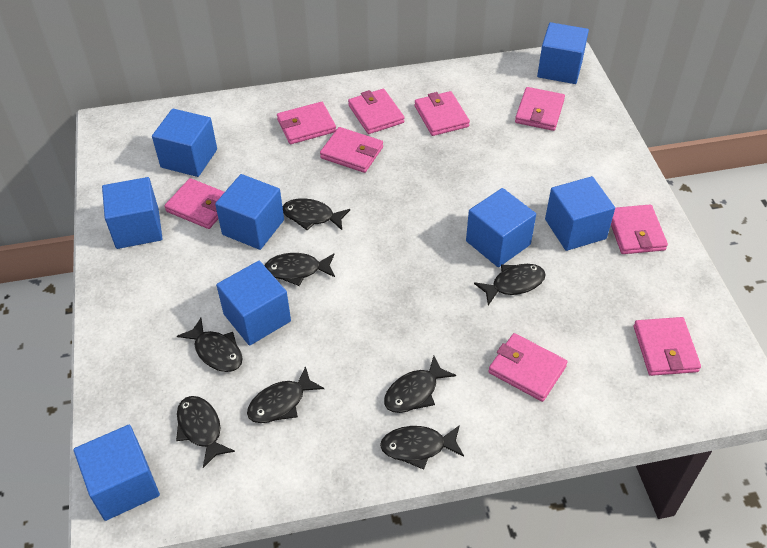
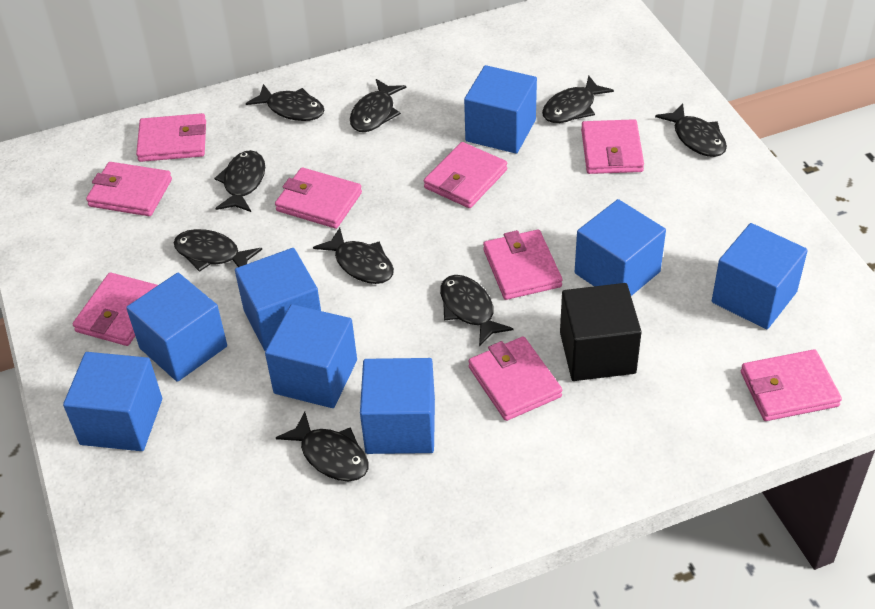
black cube: none = 0 -> [560,283,642,381] = 1
black fish: [176,396,235,468] [177,318,243,372] [247,366,324,423] [265,253,335,286] [282,198,350,230] [380,425,464,470] [384,356,456,413] [474,264,546,305] = 8 -> [174,229,262,272] [214,150,265,212] [246,84,325,121] [276,411,369,481] [313,227,394,284] [350,79,406,132] [440,275,514,346] [542,75,614,123] [655,103,727,157] = 9

